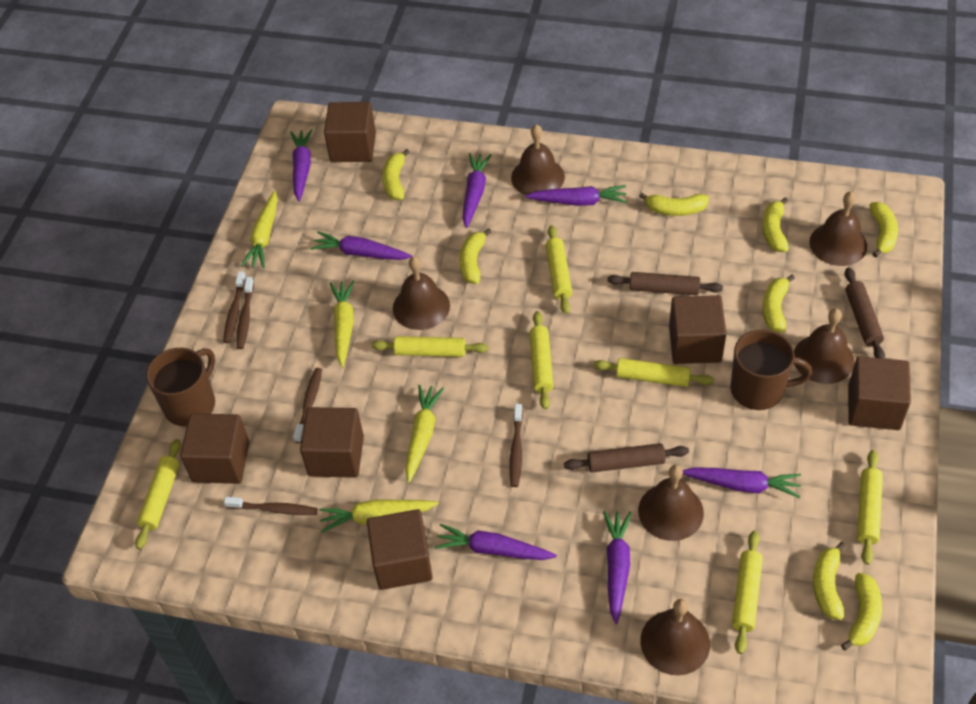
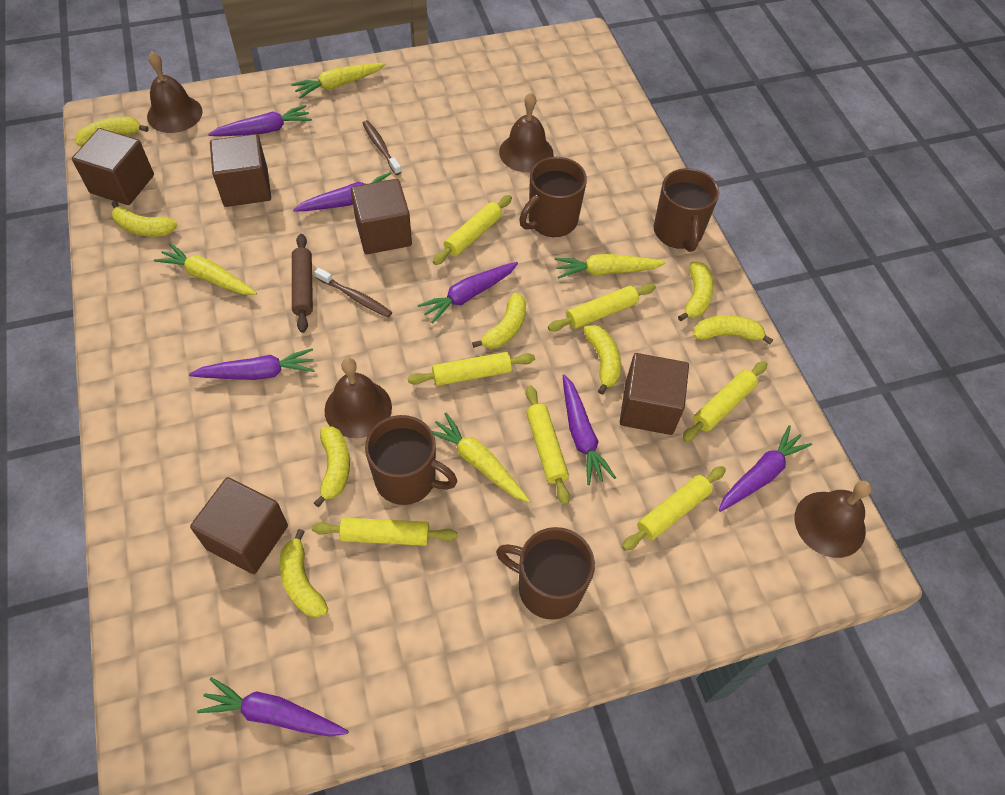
brown bell: [393,256,450,330] [511,124,565,195] [638,465,704,541] [640,599,710,675] [794,308,855,384] [809,191,867,266] = 6 -> [147,52,203,133] [325,358,392,438] [499,93,554,173] [794,480,872,558] = 4
brown cube: [180,413,249,484] [300,407,364,478] [324,102,376,162] [367,509,433,590] [669,295,727,364] [848,356,911,430] = 6 -> [72,128,154,205] [190,477,288,574] [210,134,271,207] [351,179,412,254] [620,353,689,435] = 5
brown mug: [146,348,215,427] [730,330,812,410] = 2 -> [365,415,457,505] [496,527,595,620] [519,157,587,237] [654,168,719,252] = 4
brown rolling pin: [564,443,689,472] [607,272,723,295] [845,267,885,359] = 3 -> [292,234,313,333] = 1
brown toothbrush: [223,271,246,343] [224,497,318,515] [236,277,254,349] [293,368,322,443] [509,404,523,487] = 5 -> [315,268,392,318] [363,120,401,175] = 2

